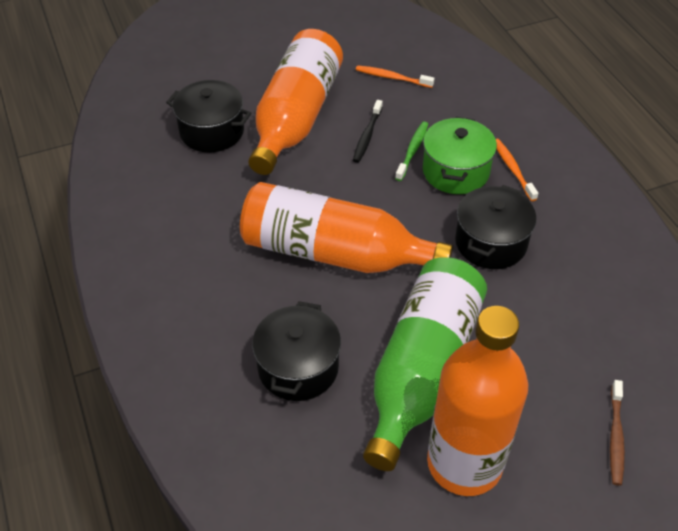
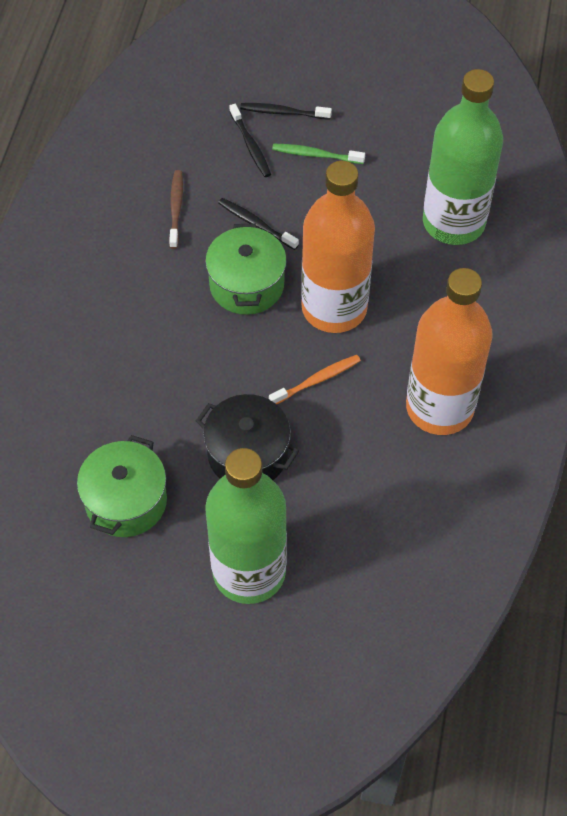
black pot: [166,80,251,152] [252,301,341,401] [455,185,537,269] = 3 -> [196,394,299,480] = 1
black toothbrush: [353,100,383,163] = 1 -> [218,198,299,250] [229,104,271,177] [240,103,332,120] = 3
green bottle: [363,257,487,471] = 1 -> [205,448,287,604] [423,69,503,245] = 2
green pot: [423,117,497,194] = 1 -> [77,435,167,537] [205,223,287,315] = 2
orange bottle: [240,182,453,273] [248,29,343,175] [427,306,528,496] = 3 -> [301,161,375,333] [406,268,493,435] = 2
orange toothbrush: [356,65,434,88] [496,139,539,201] = 2 -> [269,355,361,404] = 1

